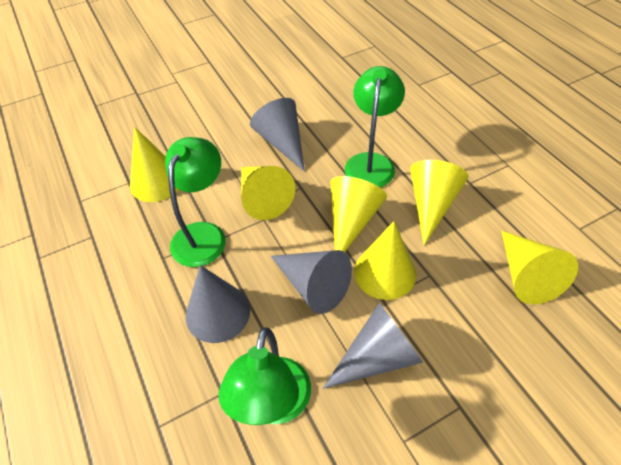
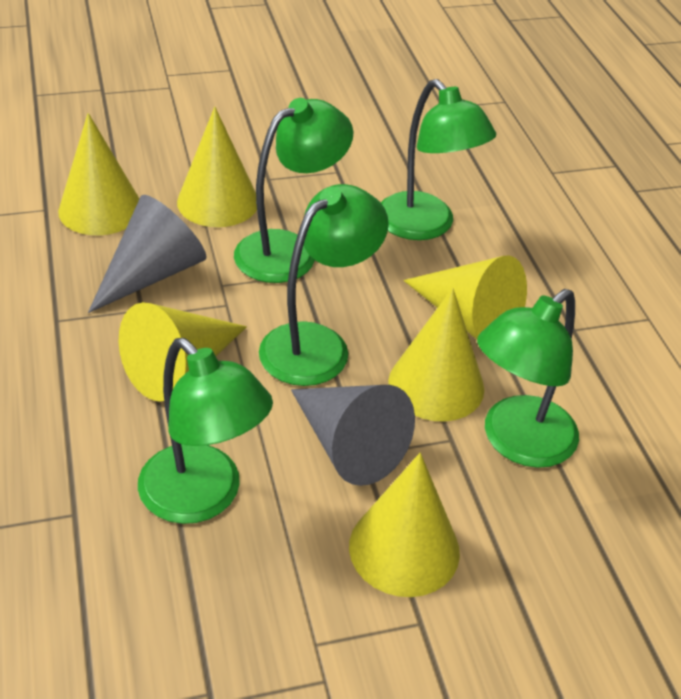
green lamp: [165,137,226,267] [219,327,311,425] [345,66,405,187] = 3 -> [138,338,273,524] [234,98,353,283] [259,184,389,386] [381,79,496,240] [477,289,579,468] = 5
grey cone: [186,265,250,343] [250,98,304,171] [271,250,352,314] [323,303,423,389] = 4 -> [88,195,207,313] [291,385,415,486] = 2

